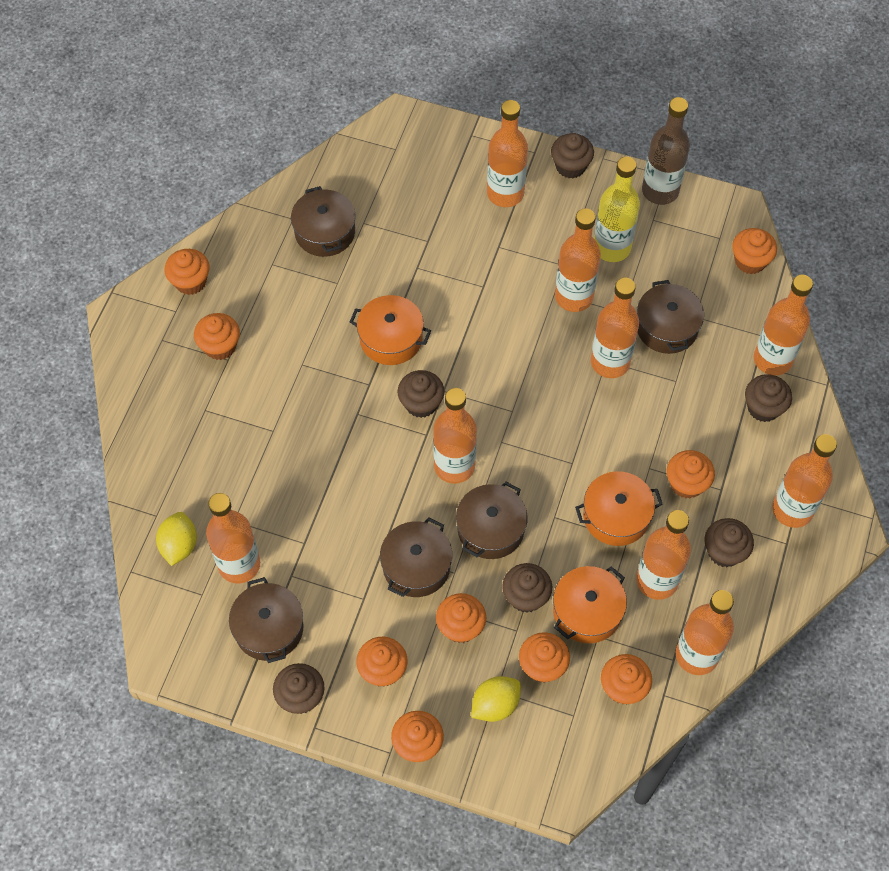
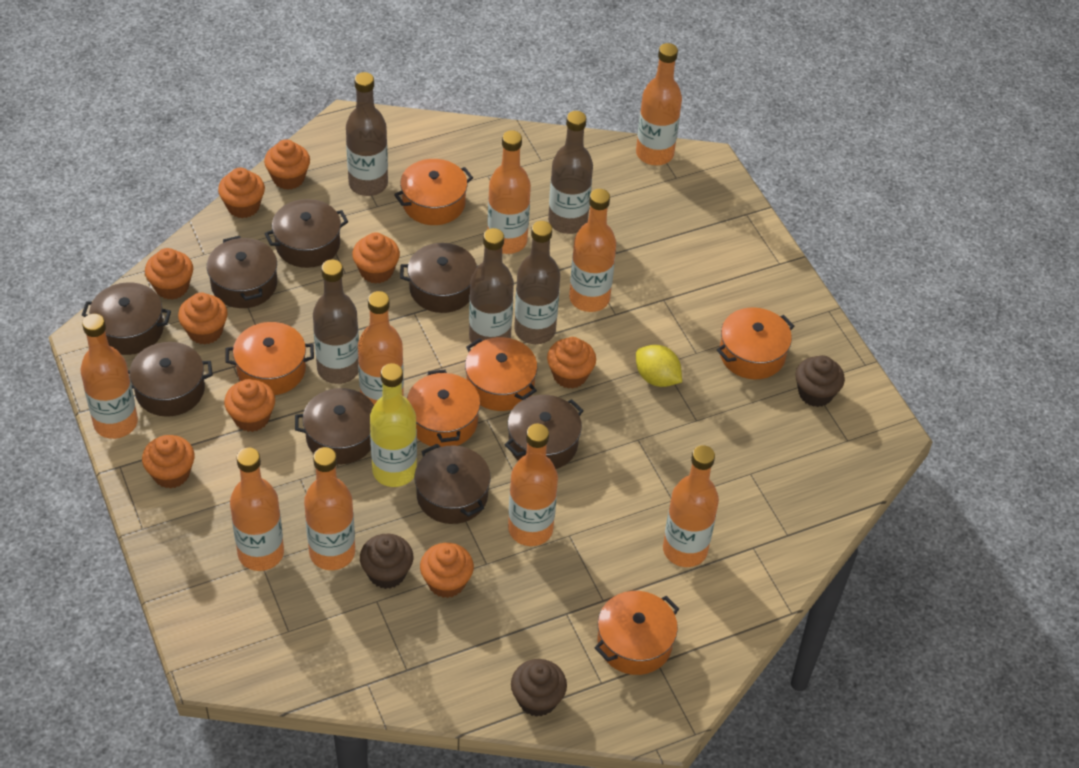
brown bottle: [642,97,690,205] = 1 -> [313,259,359,384] [346,72,388,196] [469,228,514,346] [514,221,560,344] [548,111,593,234] = 5
brown cupcake: [273,663,325,714] [398,370,444,418] [502,563,552,613] [551,133,594,178] [705,518,754,567] [745,374,792,422] = 6 -> [360,534,413,589] [511,659,567,717] [796,355,845,407] = 3
brown pot: [229,577,304,663] [291,186,355,257] [380,517,452,597] [456,481,528,559] [637,280,704,354] = 5 -> [82,282,171,355] [128,342,213,417] [207,236,277,308] [264,199,348,268] [295,388,374,464] [400,243,478,313] [414,444,491,524] [505,395,584,469] = 8
orange pot: [350,295,431,365] [553,566,627,643] [575,471,663,546] = 3 -> [225,322,314,395] [394,159,473,225] [407,370,480,447] [465,337,538,411] [594,591,679,675] [717,307,794,379] = 6
yellow lemon: [156,512,197,566] [471,676,521,722] = 2 -> [636,345,682,387] = 1

